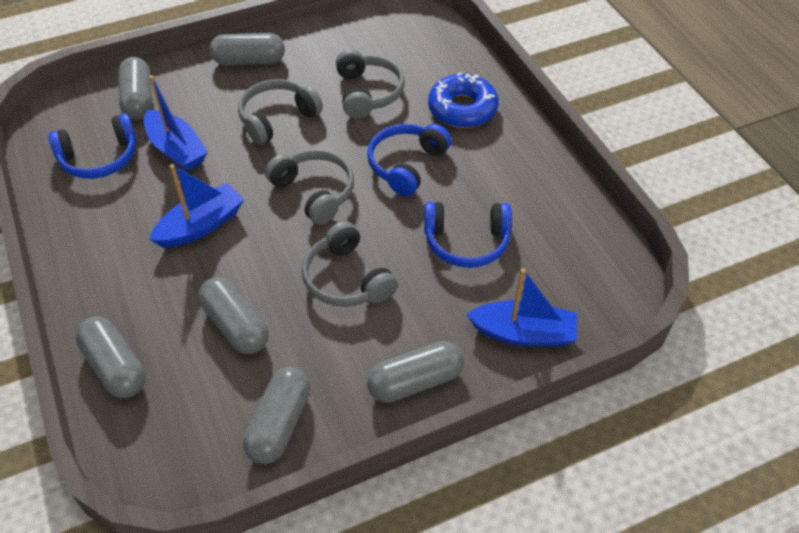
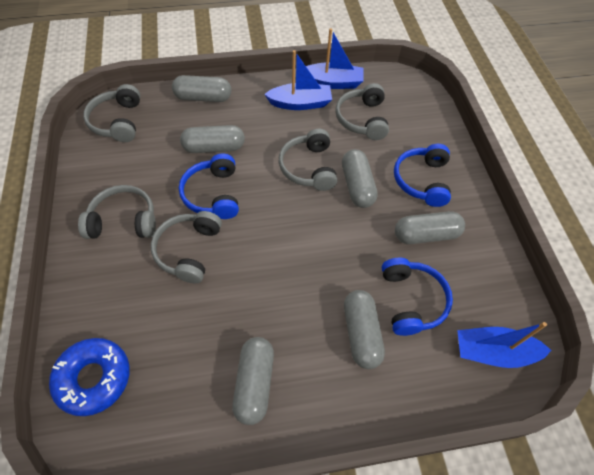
grey headphones: [238,79,323,145] [265,150,354,225] [302,221,398,307] [336,49,405,118] = 4 -> [78,185,156,239] [83,84,140,142] [151,211,222,283] [279,129,337,191] [335,83,389,140] = 5

